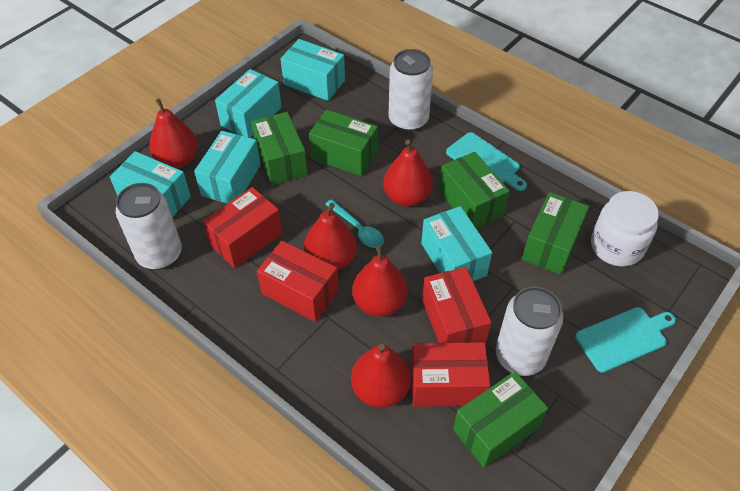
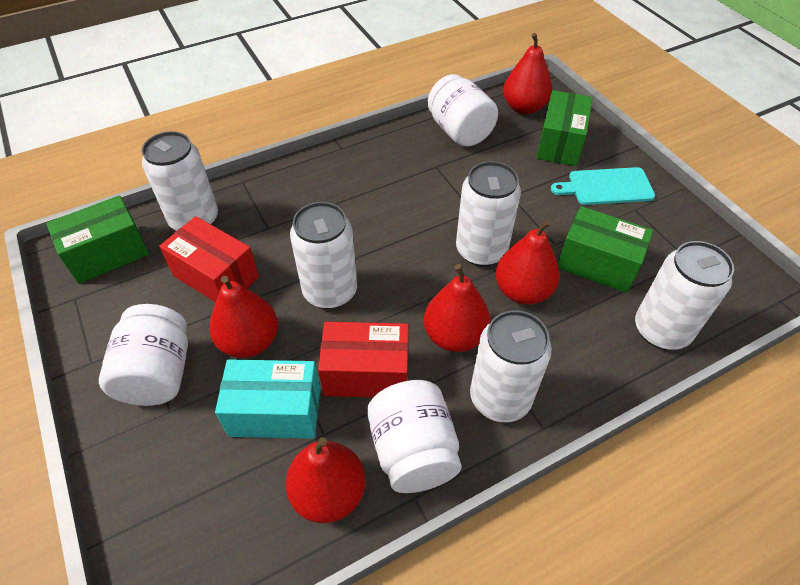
green box: [251,112,308,185] [309,109,378,176] [439,152,510,228] [453,371,548,468] [522,192,589,275] = 5 -> [46,195,149,284] [536,90,593,166] [558,206,653,293] = 3
red box: [203,187,282,268] [257,241,339,322] [411,342,490,407] [422,267,492,344] = 4 -> [159,216,259,302] [318,322,409,397] = 2
turquoise box: [110,151,191,218] [194,131,261,204] [215,69,282,138] [281,39,345,101] [421,206,492,281] = 5 -> [215,359,320,439] = 1
turquoise cutting board: [446,132,527,191] [575,307,676,373] = 2 -> [551,167,655,205] = 1
turquoise spoon: [325,199,384,248] = 1 -> none = 0
white can: [116,183,182,270] [389,49,433,132] [496,287,563,376] = 3 -> [141,131,218,231] [290,202,357,309] [456,161,521,266] [470,310,552,422] [635,241,734,350] = 5
white jar: [591,191,659,267] = 1 -> [99,304,188,406] [367,380,462,493] [428,74,498,147] = 3

